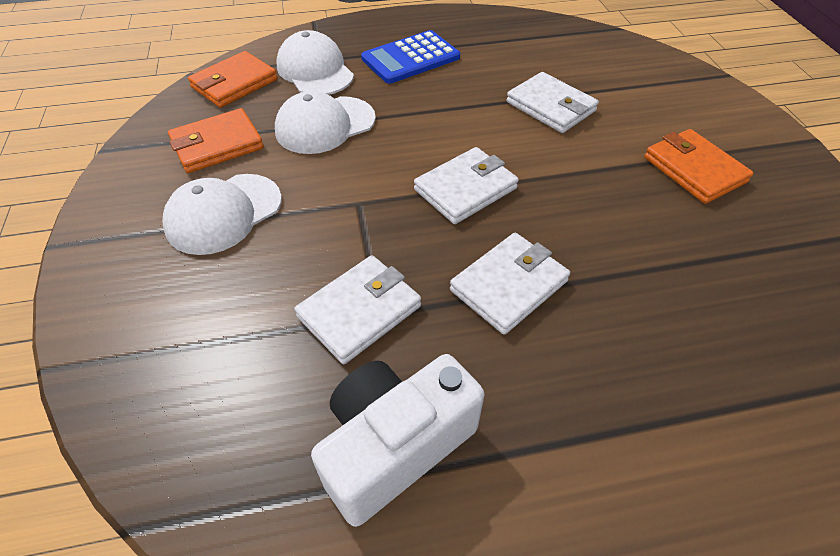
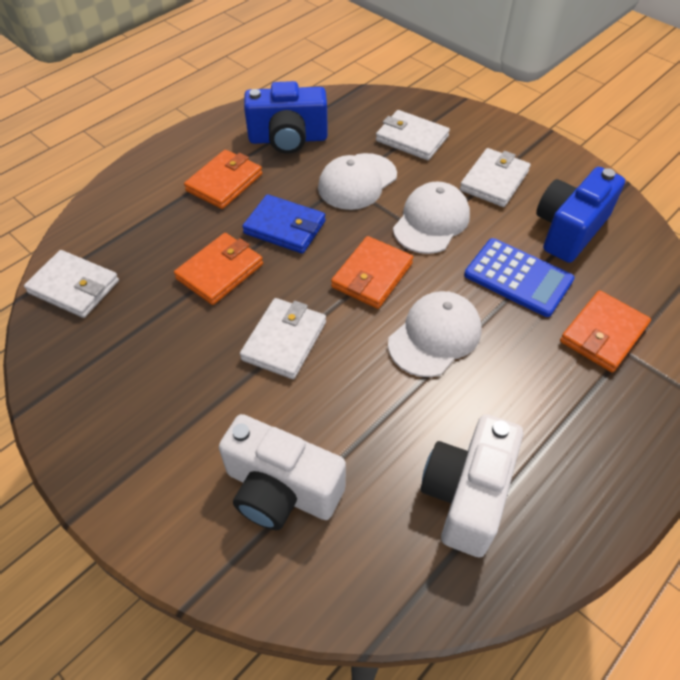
blue camera: none = 0 -> [244,81,328,154] [536,167,625,263] = 2
blue wallet: none = 0 -> [242,194,326,254] = 1
orange wallet: [168,108,264,173] [188,51,278,108] [644,129,753,204] = 3 -> [174,233,263,305] [184,150,262,209] [331,236,413,309] [560,290,651,372] = 4
white camera: [311,354,484,527] = 1 -> [219,414,346,530] [421,414,523,557] = 2

